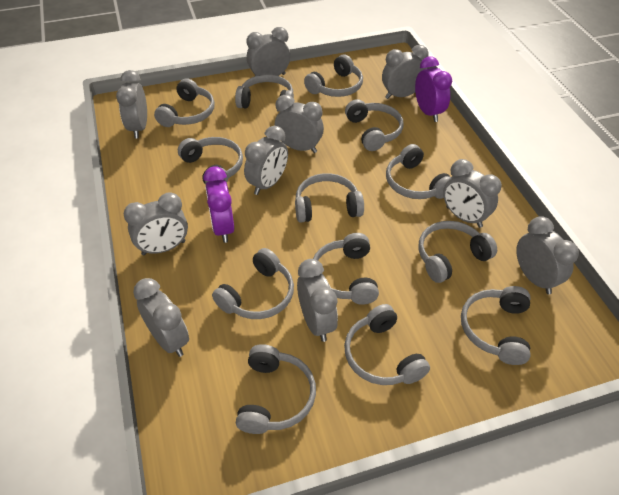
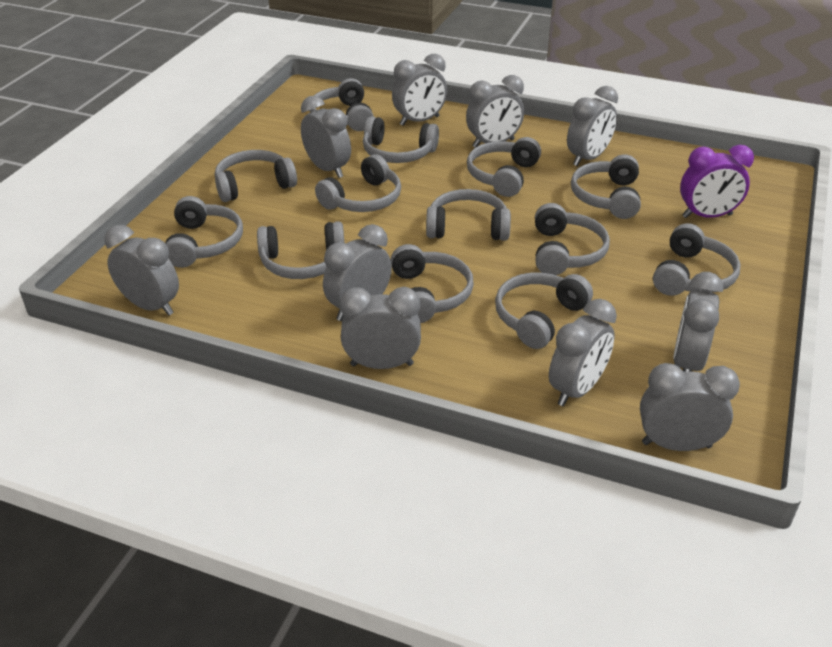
purple clock: [203,166,234,243] [415,56,452,122] = 2 -> [680,145,754,218] = 1

